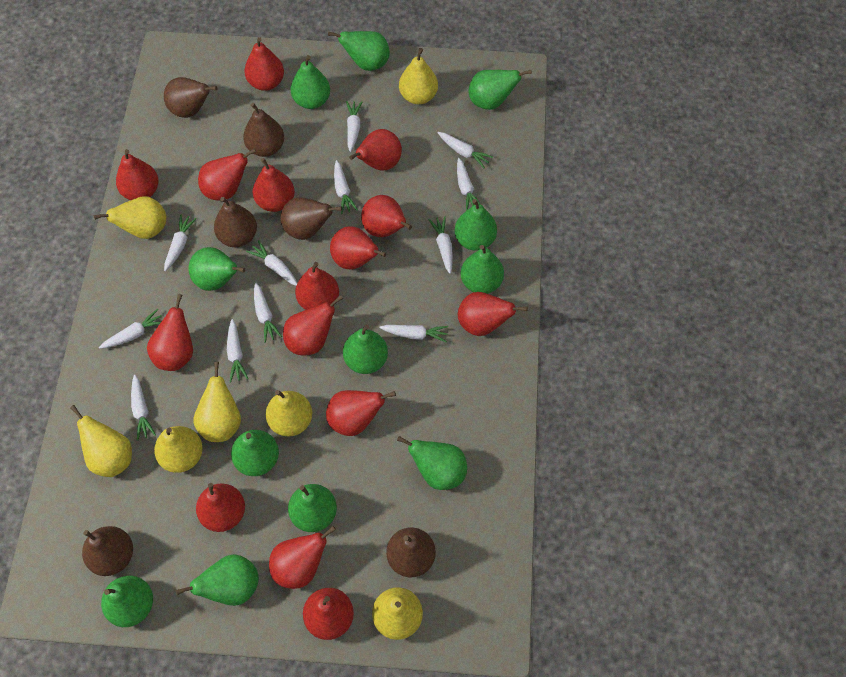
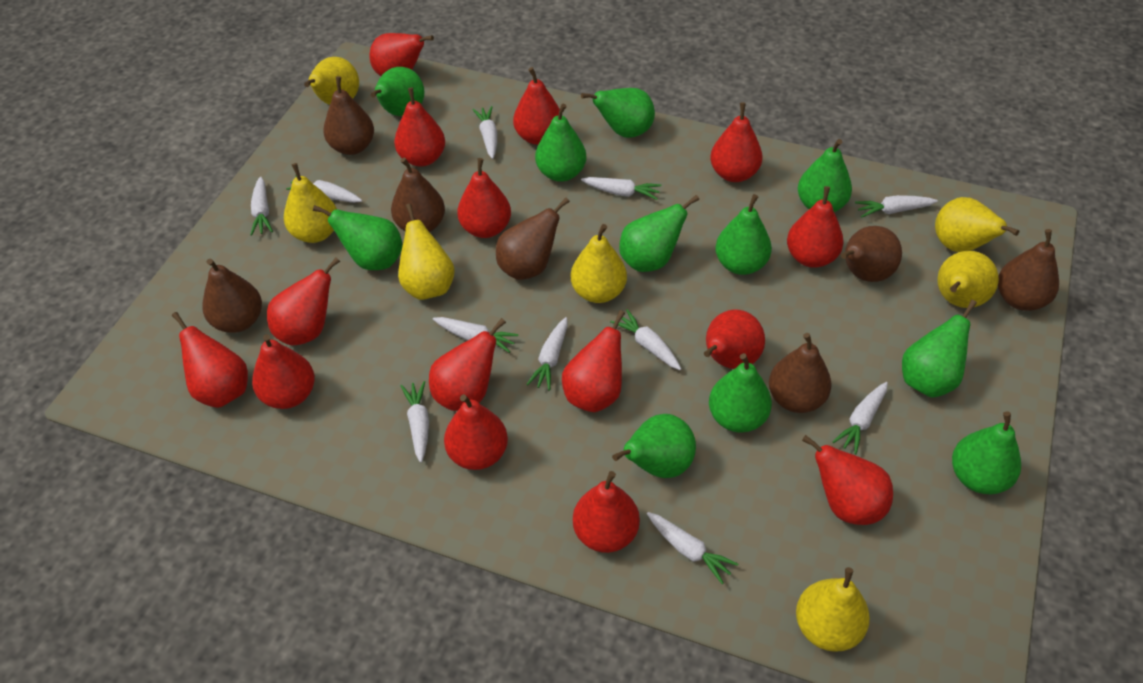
brown pear: [82,526,133,576] [164,77,217,118] [214,197,257,247] [243,103,284,157] [280,197,342,240] [386,527,436,577] = 6 -> [202,259,262,333] [323,76,374,155] [391,158,445,232] [496,198,570,280] [769,333,832,413] [841,226,902,282] [998,229,1059,311] = 7
green pear: [101,576,153,627] [176,554,259,606] [188,247,245,291] [231,430,279,476] [288,484,337,532] [291,55,330,109] [328,31,390,71] [343,325,388,374] [397,436,467,490] [455,199,497,251] [461,245,504,294] [468,70,532,110] = 12 -> [313,205,403,270] [371,67,424,116] [535,104,586,182] [581,88,655,138] [612,414,696,478] [619,195,699,272] [709,353,772,433] [715,194,772,275] [798,139,852,212] [902,300,977,398] [952,411,1021,494] = 11
white carrot: [99,309,162,349] [131,375,156,441] [164,214,197,271] [227,319,248,382] [246,240,297,286] [254,283,282,343] [334,160,358,214] [346,101,362,152] [379,325,448,342] [429,216,453,274] [438,132,493,168] [457,158,480,211] = 12 -> [250,177,273,236] [286,176,362,203] [400,381,429,463] [433,317,518,353] [473,106,497,159] [526,317,568,391] [581,177,661,200] [610,309,681,370] [647,512,738,584] [832,382,888,454] [855,195,938,218] = 11

